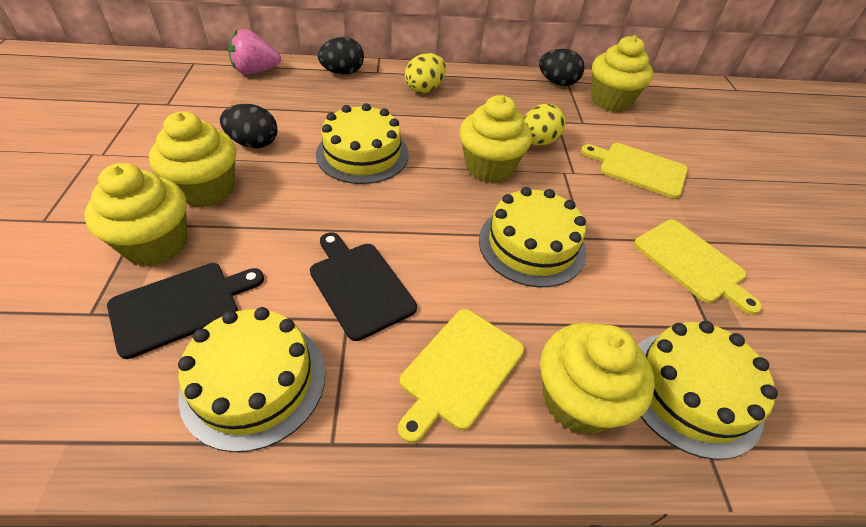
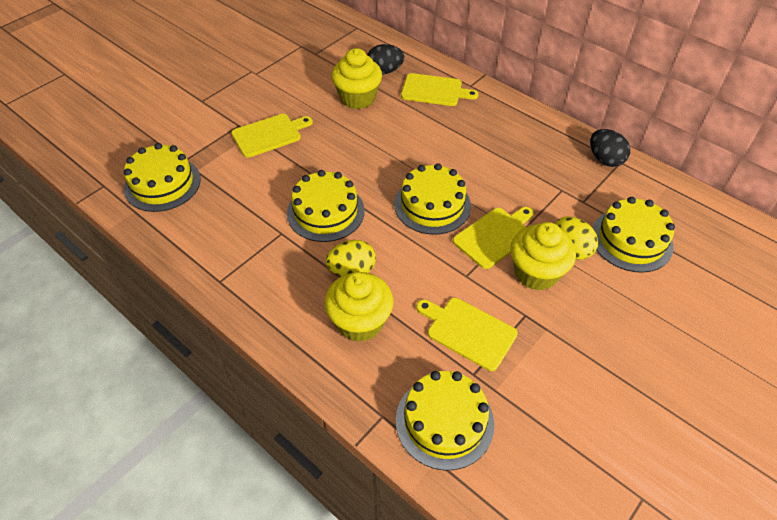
black cutting board: [107,263,264,359] [310,232,417,341] = 2 -> none = 0
black egg: [220,104,277,148] [318,37,364,75] [539,49,585,86] = 3 -> [367,44,404,75] [590,129,630,167] = 2
pink strawberry: [228,29,281,74] = 1 -> none = 0
yellow cake: [178,307,325,452] [316,103,409,184] [479,187,586,287] [638,321,778,460] = 4 -> [124,143,201,212] [287,170,365,242] [394,163,471,235] [396,371,494,470] [592,197,675,273] = 5
yellow cupcake: [84,163,187,266] [149,111,236,207] [459,95,532,183] [540,323,655,434] [591,35,653,112] = 5 -> [325,272,394,342] [331,48,382,109] [510,222,576,291] = 3
yellow cutting board: [398,309,524,443] [581,143,688,198] [634,220,762,315] = 3 -> [231,114,313,158] [401,73,478,106] [416,298,518,371] [453,207,534,269] = 4

